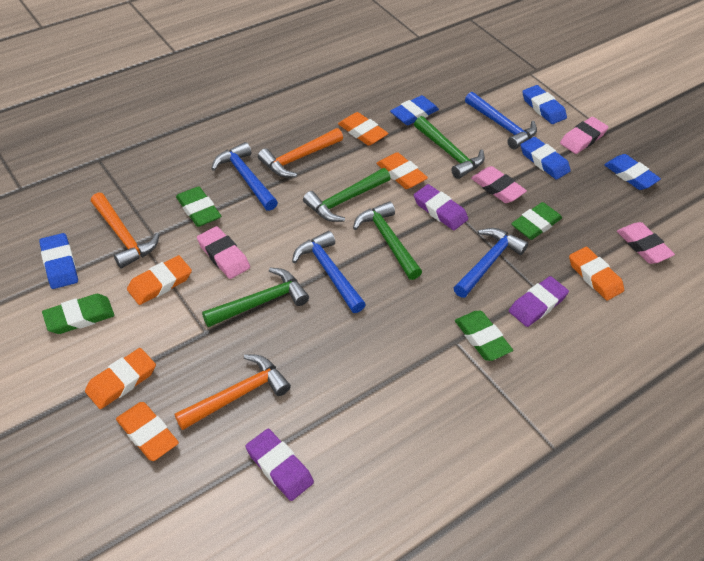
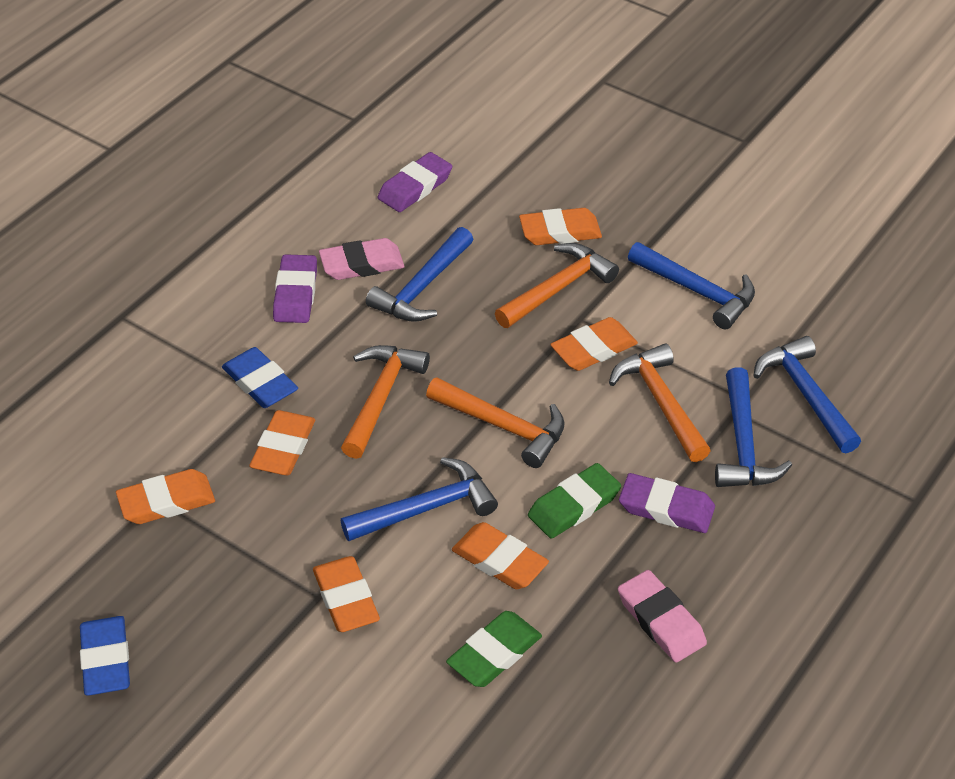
blue eraser: [39,233,78,289] [390,95,439,125] [521,137,571,180] [522,85,567,124] [604,154,661,190] = 5 -> [80,616,130,696] [222,347,298,408] = 2
blue hammer: [211,142,278,211] [292,231,366,313] [454,228,528,298] [465,92,537,149] = 4 -> [341,457,498,541] [366,227,473,322] [628,242,755,329] [715,367,792,487] [753,336,861,453] = 5
green eraser: [42,294,114,334] [176,186,221,227] [455,311,513,361] [511,202,562,240] = 4 -> [446,611,542,687] [528,463,621,539] = 2
green hammer: [202,268,309,327] [303,168,390,222] [353,201,422,280] [414,116,485,179] = 4 -> none = 0
orange hammer: [91,192,159,269] [175,354,291,430] [258,128,343,177] = 3 -> [341,345,430,459] [426,377,565,468] [495,243,619,328] [609,344,711,462] = 4
pink eraser: [197,226,250,279] [471,166,527,203] [560,117,609,154] [617,222,675,264] = 4 -> [319,238,405,280] [618,570,707,663] = 2

